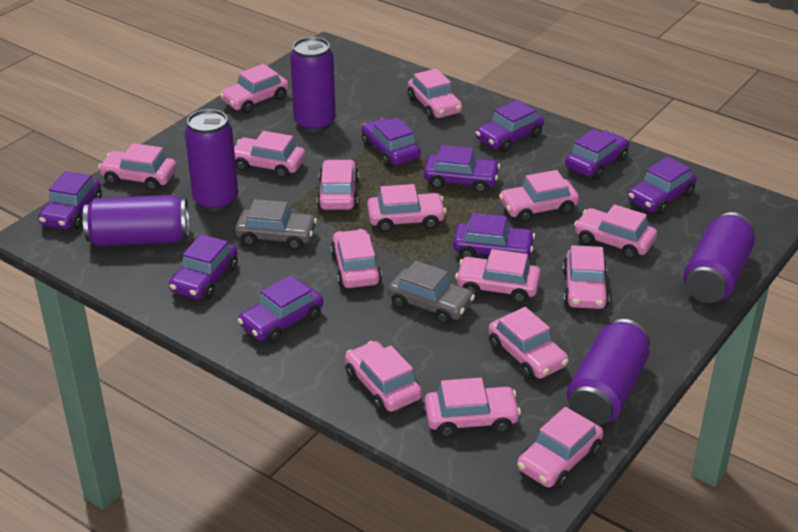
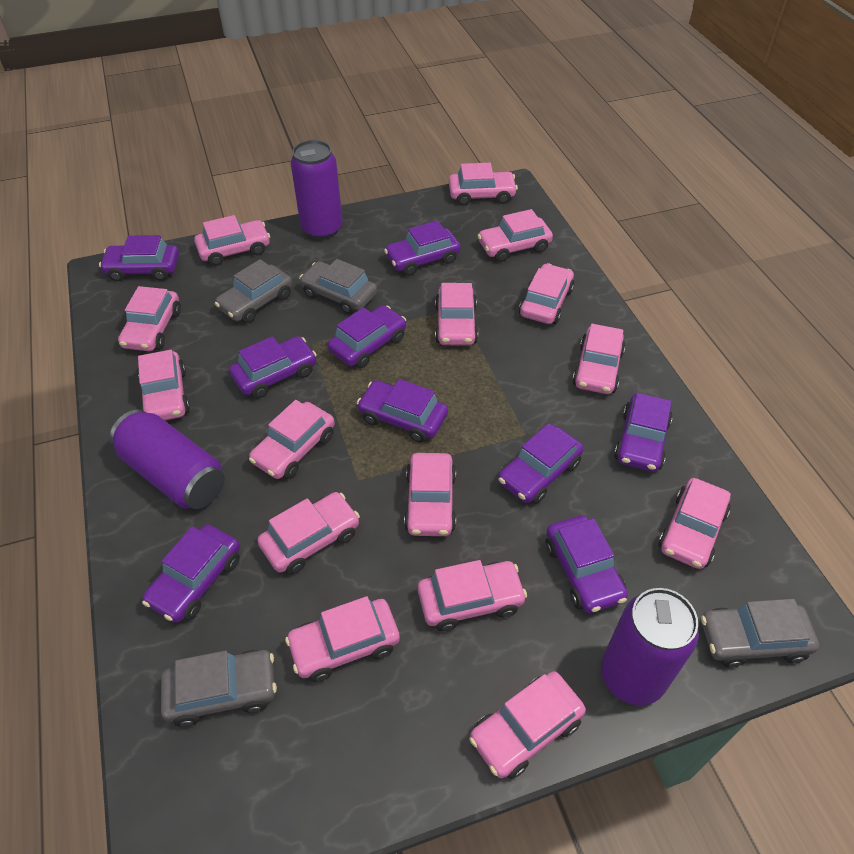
grey car: [235,199,317,250] [388,261,475,324] = 2 -> [161,650,277,727] [215,259,292,323] [299,259,377,314] [701,599,819,668] = 4
purple can: [83,195,189,246] [185,109,238,211] [290,37,336,132] [567,319,650,425] [683,212,755,303] = 5 -> [109,409,225,509] [291,140,343,240] [601,588,699,706] = 3

